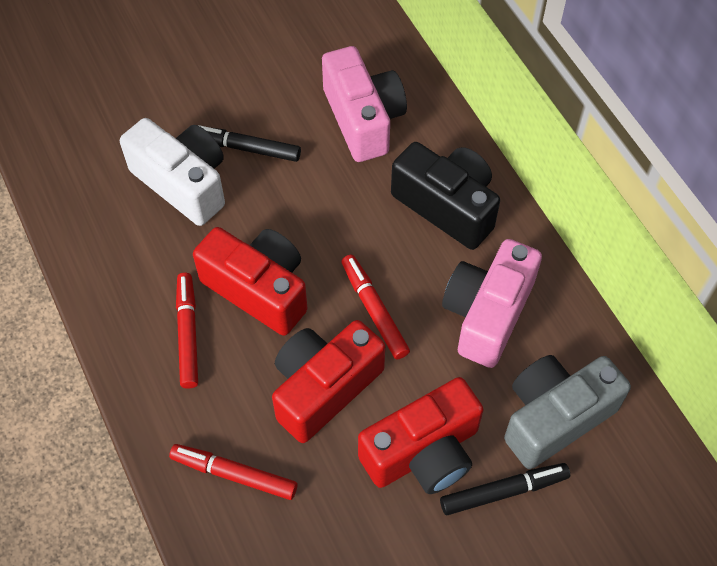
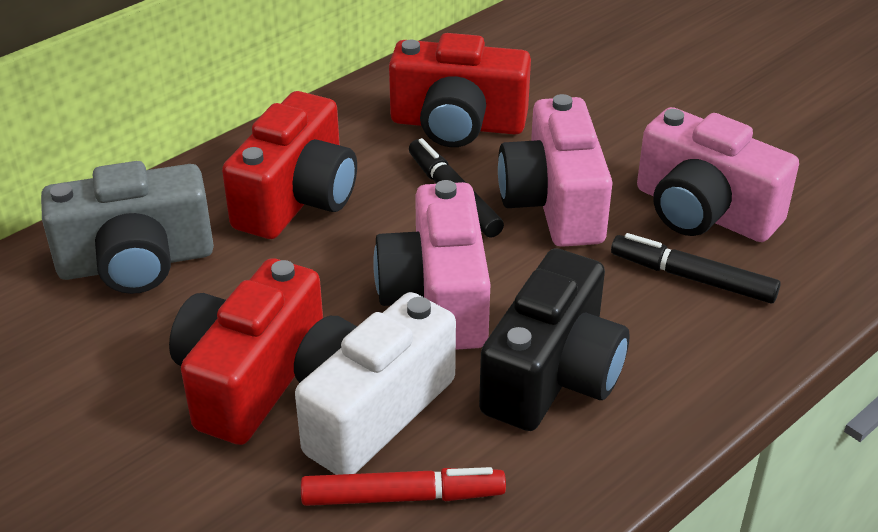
pink camera: [322,46,407,162] [442,239,542,368] = 2 -> [373,180,490,350] [498,94,613,247] [637,107,799,242] = 3
red marker: [169,444,297,500] [176,273,198,389] [341,255,410,359] = 3 -> [301,467,506,506] = 1

